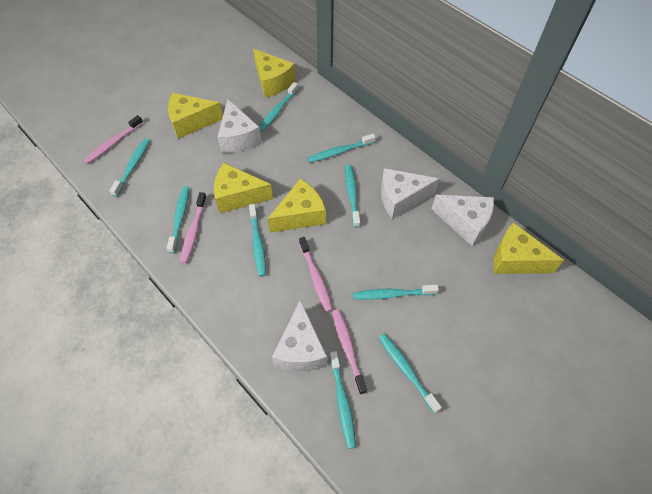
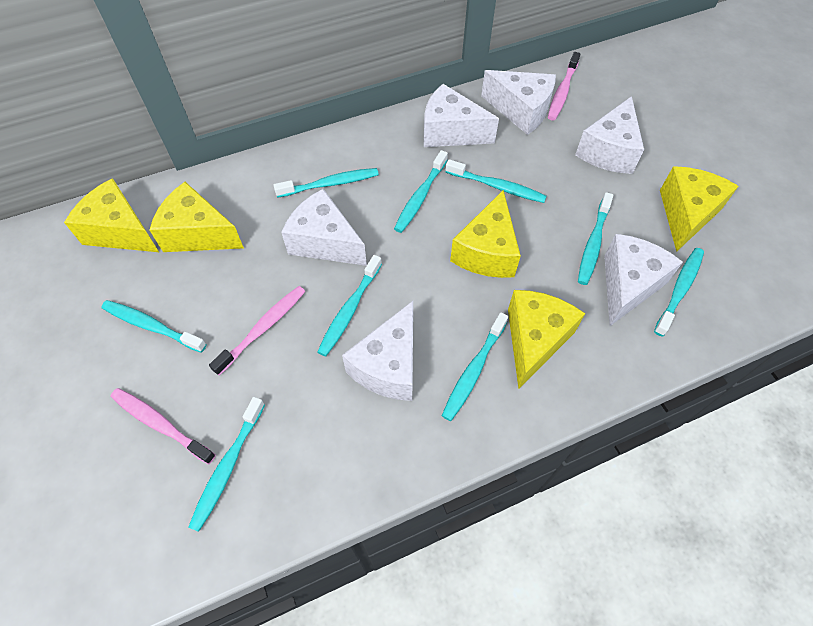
pink toothbrush: [83,115,143,164] [180,192,207,264] [299,237,333,312] [332,309,367,395] = 4 -> [110,388,216,464] [209,286,306,375] [548,52,581,121] = 3
white cheese: [217,99,262,153] [272,299,327,372] [381,168,439,219] [431,195,494,246] = 4 -> [281,189,367,266] [342,301,413,401] [424,84,499,147] [481,70,556,135] [575,96,644,174] [604,234,683,326] = 6

